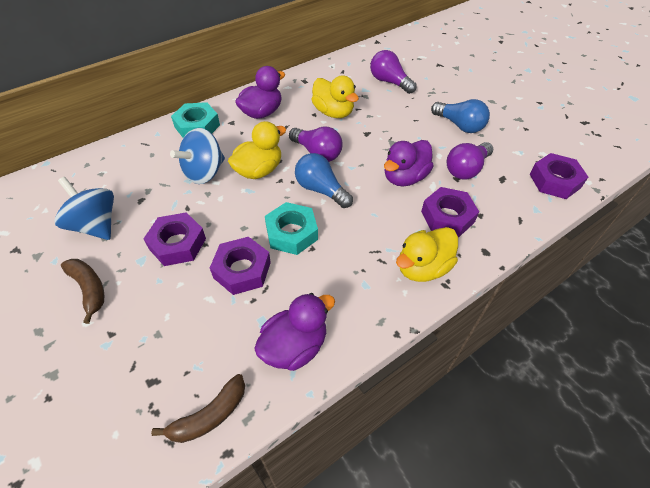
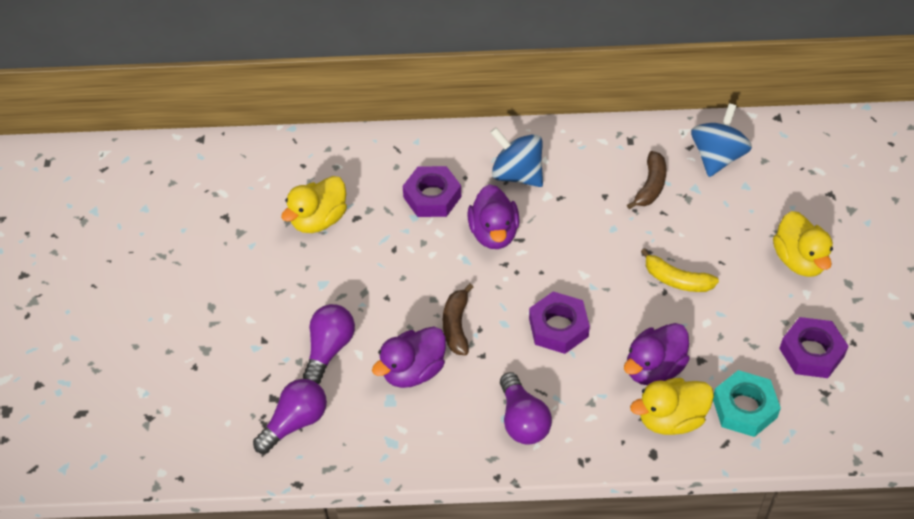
blue light bulb: [295,153,353,208] [431,99,490,133] = 2 -> none = 0
purple nut: [143,212,206,266] [210,237,271,295] [421,187,479,237] [530,153,588,199] = 4 -> [403,166,461,217] [529,292,590,354] [779,317,849,378] = 3
turquoise nut: [171,102,220,138] [265,202,318,255] = 2 -> [713,370,781,437] = 1
yellow banana: none = 0 -> [641,249,719,292] = 1

